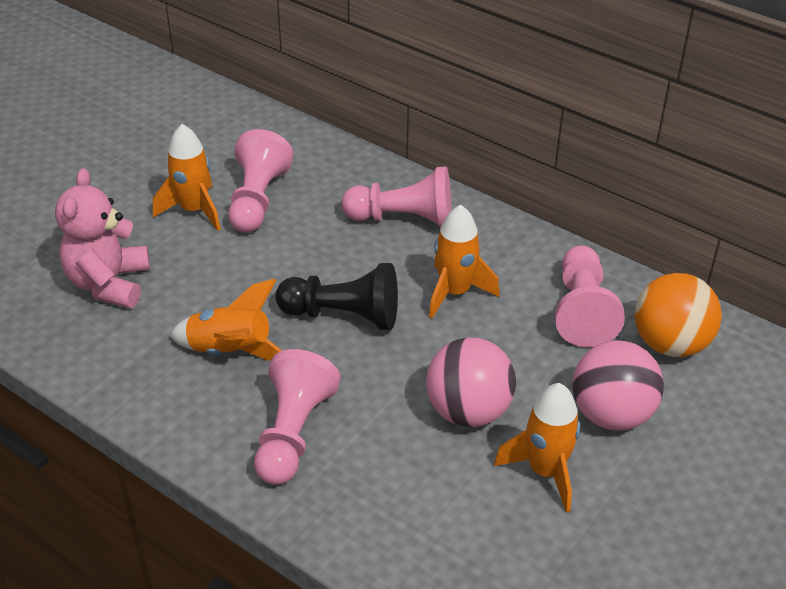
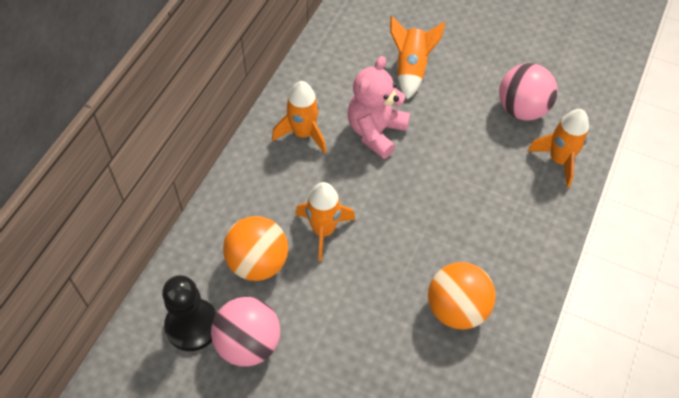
orange ball: [635,273,722,357] = 1 -> [223,216,288,281] [428,262,496,330] = 2
pink pawn: [228,129,294,233] [254,349,341,485] [342,166,452,228] [555,245,625,347] = 4 -> none = 0

